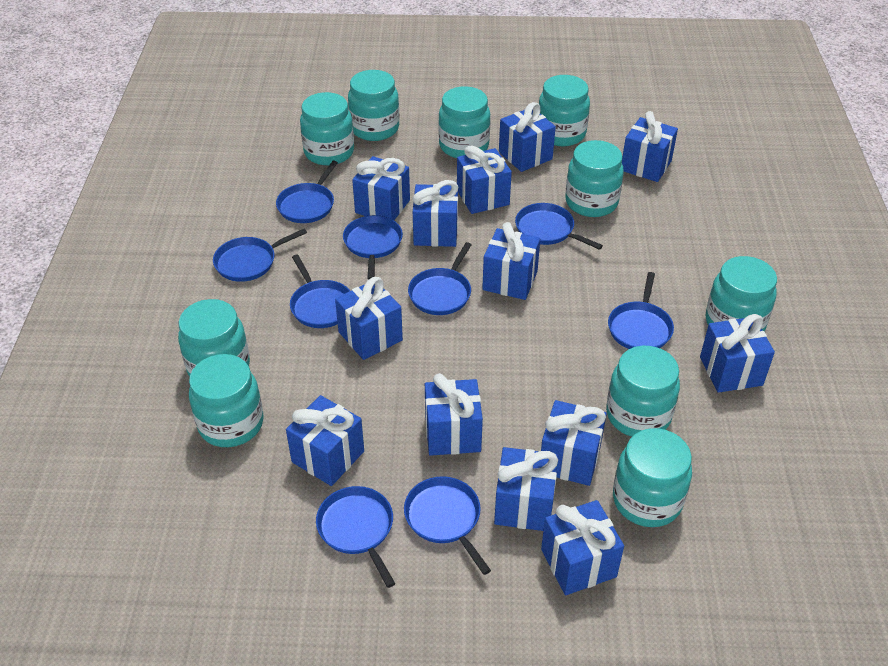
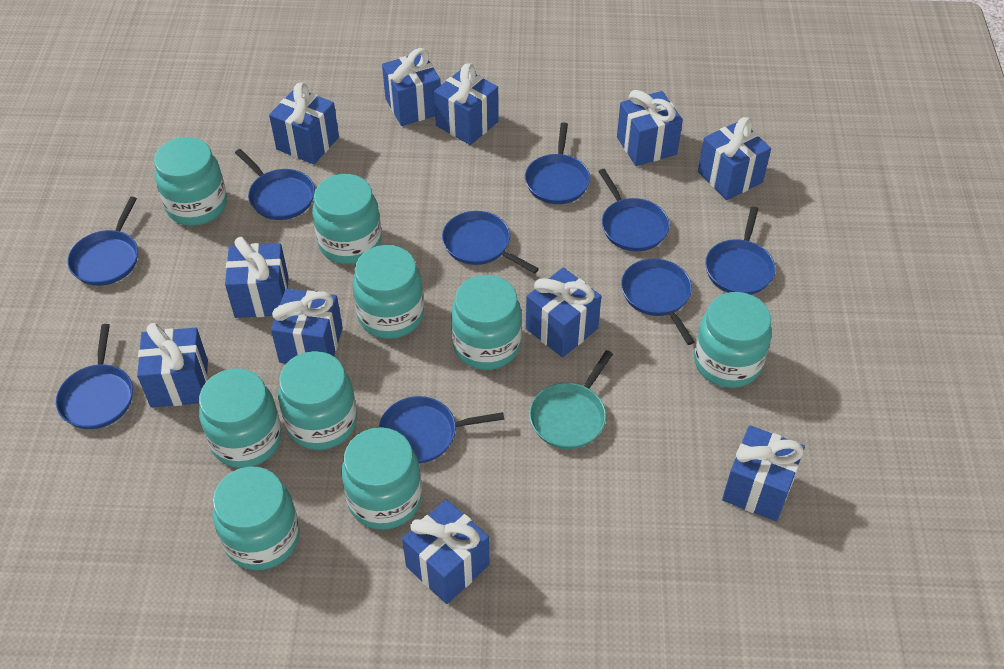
blue gift: [286,395,364,486] [335,277,403,360] [352,156,410,220] [412,180,458,247] [425,373,483,456] [457,145,512,214] [482,222,540,300] [494,447,558,531] [499,102,556,172] [541,400,607,486] [541,500,624,595] [622,111,678,182] [700,314,775,393] = 13 -> [137,323,208,408] [225,237,289,318] [269,82,339,165] [271,289,343,363] [382,48,441,126] [402,499,490,604] [434,63,498,145] [526,267,601,358] [617,90,683,166] [698,117,771,200] [722,425,805,521] = 11
turquoise jar: [178,299,250,377] [189,354,264,447] [300,92,354,165] [348,70,400,141] [438,86,490,158] [539,75,590,147] [565,140,624,217] [606,346,680,437] [613,428,692,527] [706,256,777,331] = 10 -> [154,137,227,226] [199,368,282,468] [212,467,300,570] [278,351,357,450] [312,174,381,264] [341,427,422,530] [353,245,424,339] [451,275,522,370] [694,292,772,388] = 9
turquoise pan: none = 0 -> [529,350,613,449] = 1

